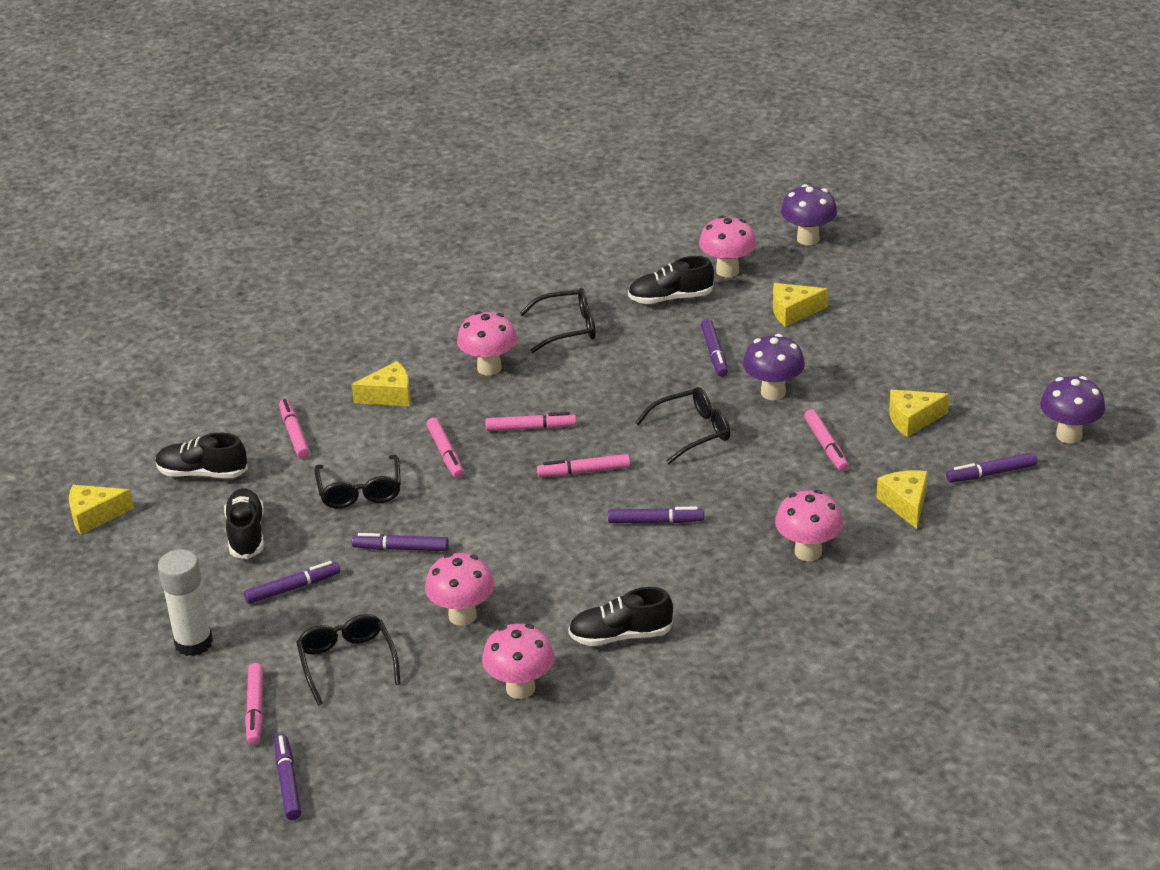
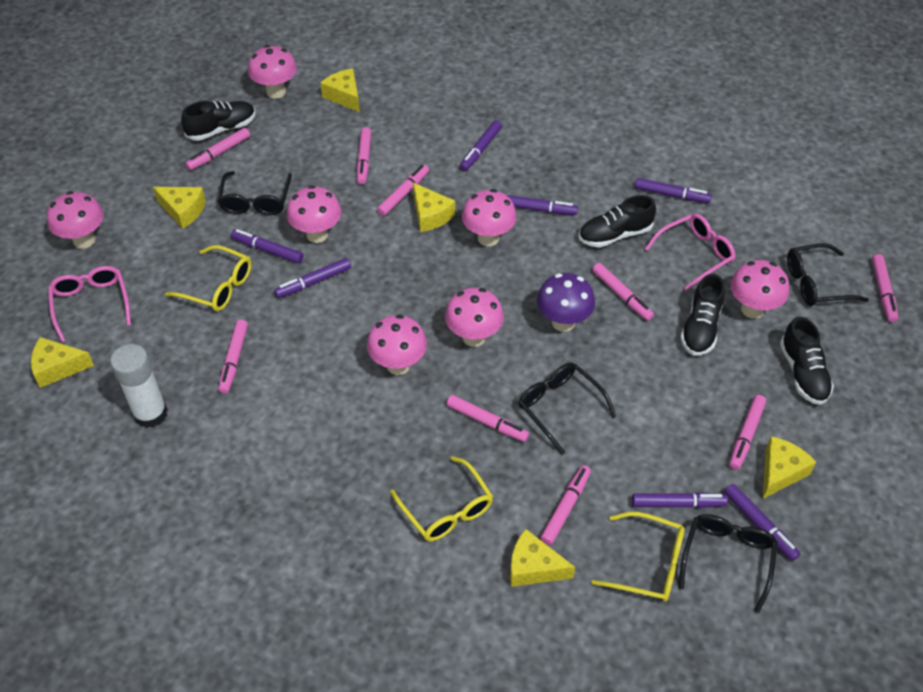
pink glasses: none = 0 -> [48,266,131,342] [645,214,735,290] = 2
pink marker: [245,663,263,745] [279,399,310,459] [426,417,464,478] [485,412,576,431] [537,454,630,477] [804,409,849,471] = 6 -> [185,128,250,170] [219,320,248,394] [357,127,371,185] [377,165,429,216] [447,395,529,442] [540,465,591,545] [592,263,654,321] [729,395,766,470] [872,254,898,322] = 9
pink mushroom: [425,553,494,626] [457,311,517,375] [482,624,554,699] [699,216,756,278] [775,490,843,561] = 5 -> [47,191,104,249] [248,45,297,99] [287,185,342,243] [367,314,427,375] [445,288,504,347] [462,189,517,246] [731,260,789,318] = 7
purple marker: [244,561,340,604] [275,734,301,820] [352,533,449,551] [608,507,704,523] [701,319,728,377] [946,452,1038,482] = 6 -> [231,229,303,264] [274,258,351,298] [460,120,502,171] [506,195,578,215] [632,492,728,508] [635,178,712,203] [724,484,800,561] = 7
purple mushroom: [743,334,805,400] [781,184,837,245] [1040,376,1105,444] = 3 -> [537,273,595,332] = 1
yellow cheese: [69,485,134,535] [351,361,411,406] [773,283,828,327] [877,470,928,529] [889,390,950,437] = 5 -> [31,337,94,388] [153,187,206,228] [320,69,360,112] [413,183,455,232] [510,529,575,587] [763,436,816,499] = 6
yellow glasses: none = 0 -> [165,245,252,311] [390,456,493,542] [591,512,685,602] = 3

